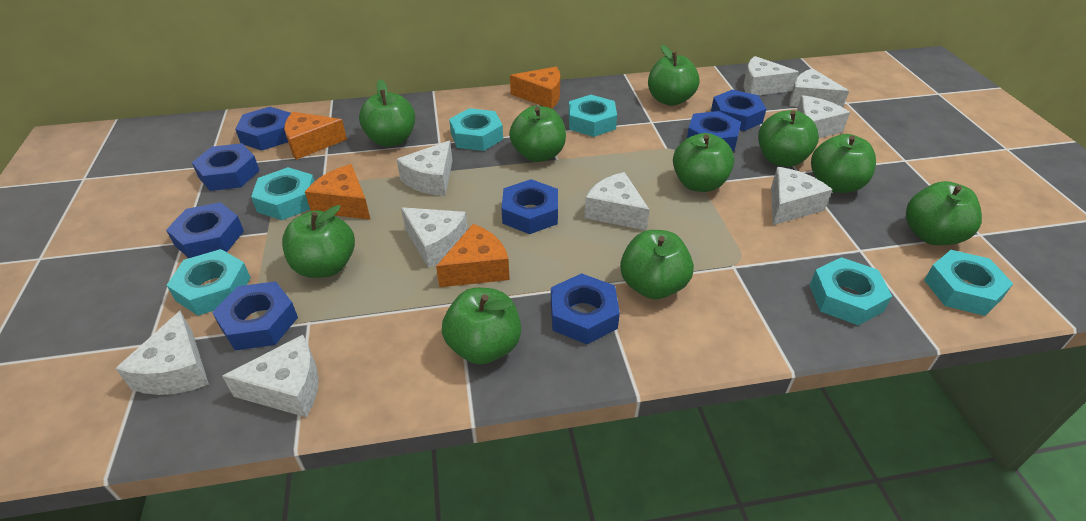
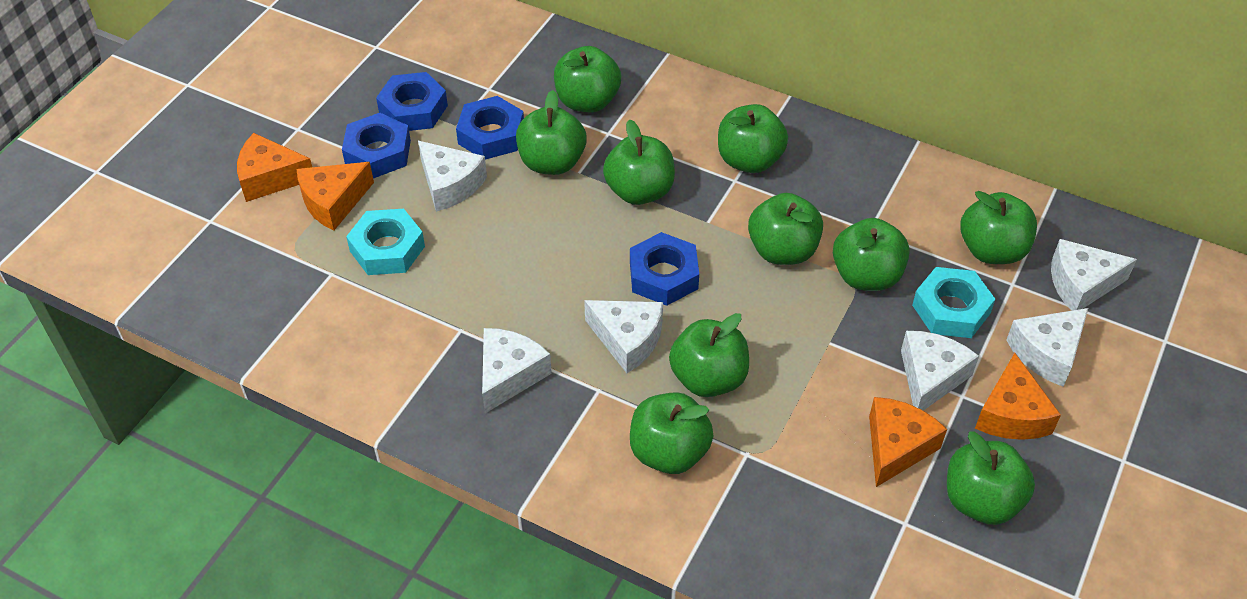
blue nut: [166,202,244,258] [192,143,260,191] [212,281,298,350] [235,107,291,151] [502,179,558,234] [551,273,620,344] [687,111,741,151] [711,90,766,131] = 8 -> [342,113,411,178] [376,72,448,131] [456,96,524,160] [630,232,699,306] = 4
turquoise nut: [167,249,251,316] [251,167,315,220] [449,108,503,151] [568,95,617,137] [810,257,892,326] [924,250,1013,316] = 6 -> [346,209,425,275] [912,267,995,338] = 2
white cheese: [115,311,209,395] [222,335,319,417] [397,141,452,196] [401,207,468,268] [584,172,650,231] [744,56,799,95] [771,167,833,225] [789,68,849,107] [797,95,850,138] = 9 -> [418,141,487,212] [482,328,552,413] [584,300,663,373] [901,331,979,411] [1006,308,1088,387] [1051,239,1137,311] = 6

